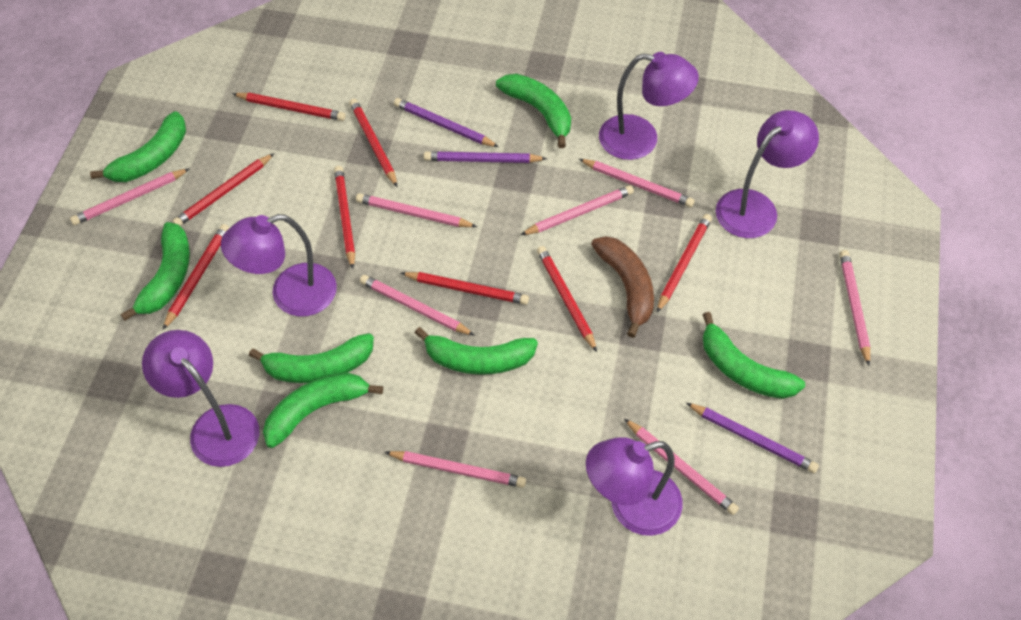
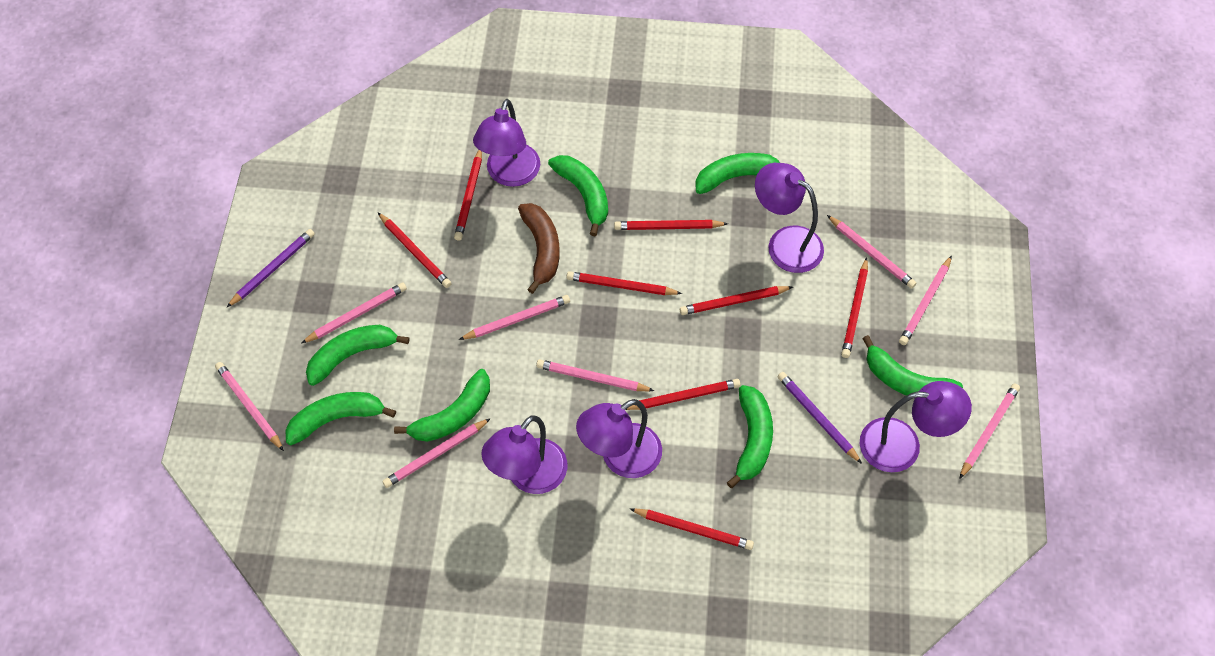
purple pencil: [394,98,499,147] [424,151,547,163] [686,403,819,473] = 3 -> [227,229,315,307] [777,372,862,464] = 2

